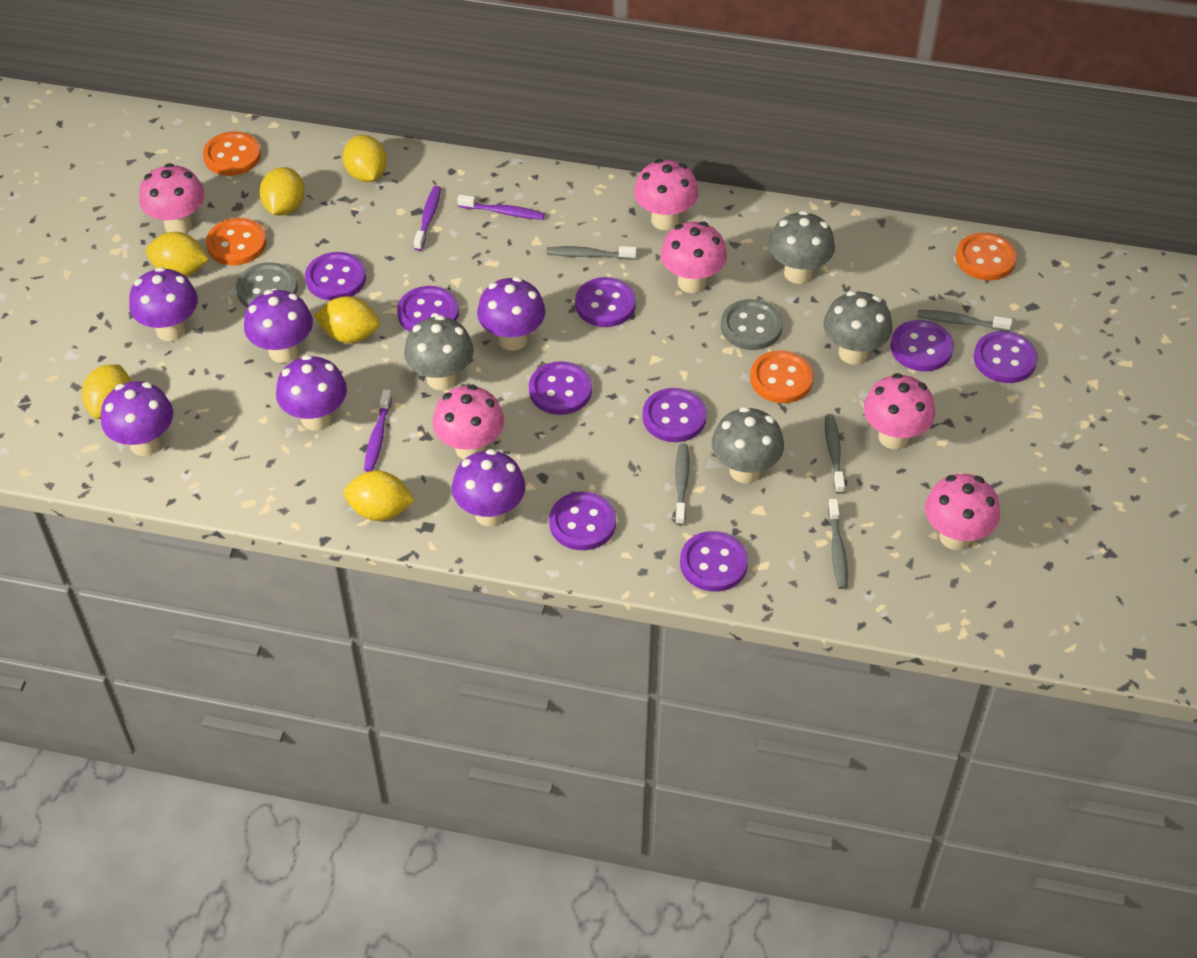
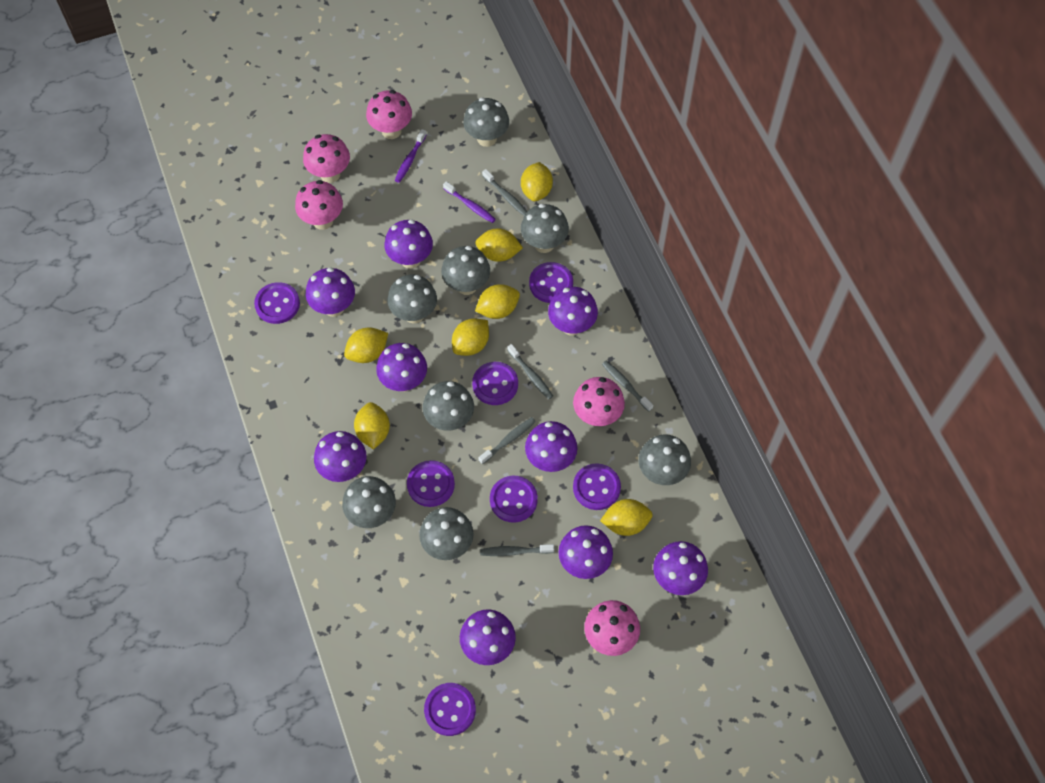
grey button: [236,262,298,307] [721,299,783,350] = 2 -> none = 0
grey mushroom: [404,315,474,390] [712,407,784,483] [769,211,835,284] [823,291,892,365] = 4 -> [342,476,396,528] [388,274,437,323] [419,507,474,560] [423,381,474,431] [441,246,490,295] [463,98,509,147] [521,204,569,253] [639,434,691,485] = 8
orange button: [203,132,261,176] [206,218,266,265] [750,350,814,403] [956,232,1017,280] = 4 -> none = 0
pink mushroom: [139,163,205,234] [433,385,504,459] [634,159,699,230] [660,221,727,293] [864,373,935,449] [925,474,1000,550] = 6 -> [295,180,343,230] [303,134,350,183] [366,90,412,139] [573,377,625,426] [584,600,640,656] = 5
purple button: [305,252,366,301] [397,286,459,332] [529,361,592,415] [549,492,616,550] [575,277,636,327] [643,388,707,442] [680,531,748,592] [890,320,954,371] [974,331,1038,383] = 9 -> [254,282,300,324] [407,460,455,507] [424,683,476,736] [472,362,518,405] [490,476,538,523] [529,262,573,303] [573,463,621,510] = 7
purple mushroom: [101,381,173,456] [129,267,198,341] [244,289,313,363] [276,355,347,430] [452,449,525,526] [477,277,546,351] = 6 -> [306,267,355,317] [314,431,367,482] [376,343,427,392] [384,219,433,269] [460,609,516,665] [525,421,577,472] [548,287,598,336] [559,525,613,579] [653,541,708,595] = 9
purple toothbrush: [364,389,392,472] [414,186,441,251] [457,195,545,220] = 3 -> [395,129,427,183] [443,181,496,223] = 2
yellow lemon: [82,365,131,419] [146,232,209,276] [259,167,305,216] [314,296,380,343] [343,135,387,182] [343,471,415,521] = 6 -> [344,328,388,363] [354,402,390,449] [452,318,489,356] [475,228,523,262] [475,284,520,319] [521,162,553,201] [600,499,653,536] = 7

